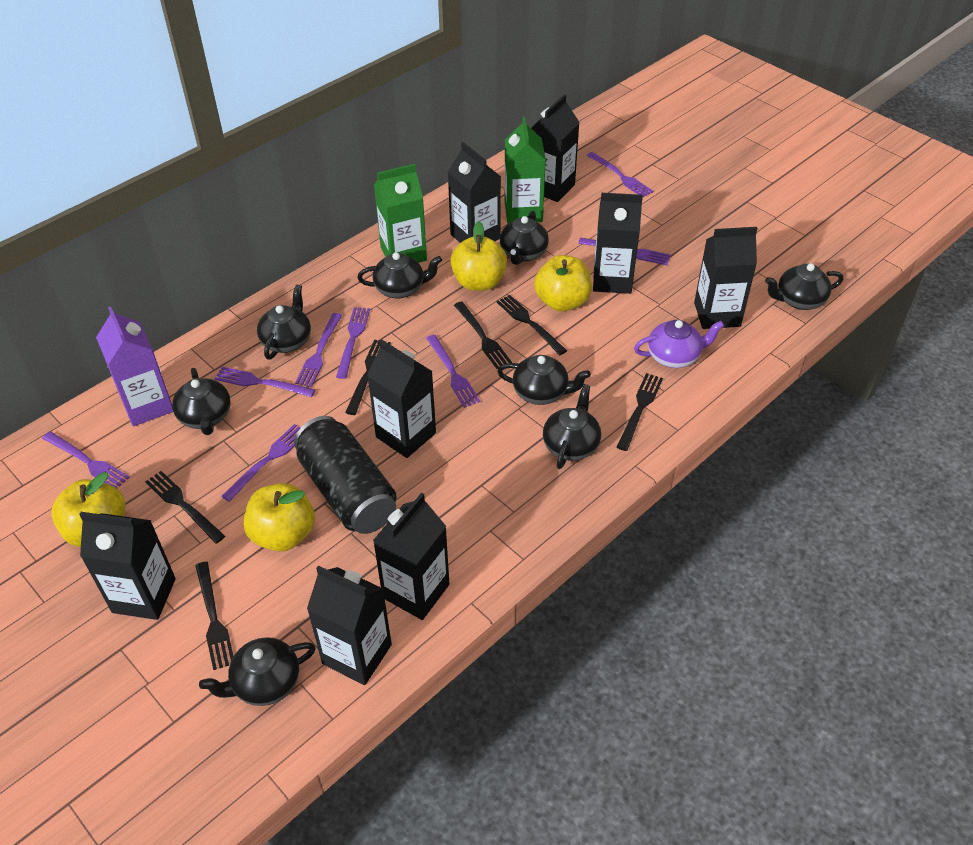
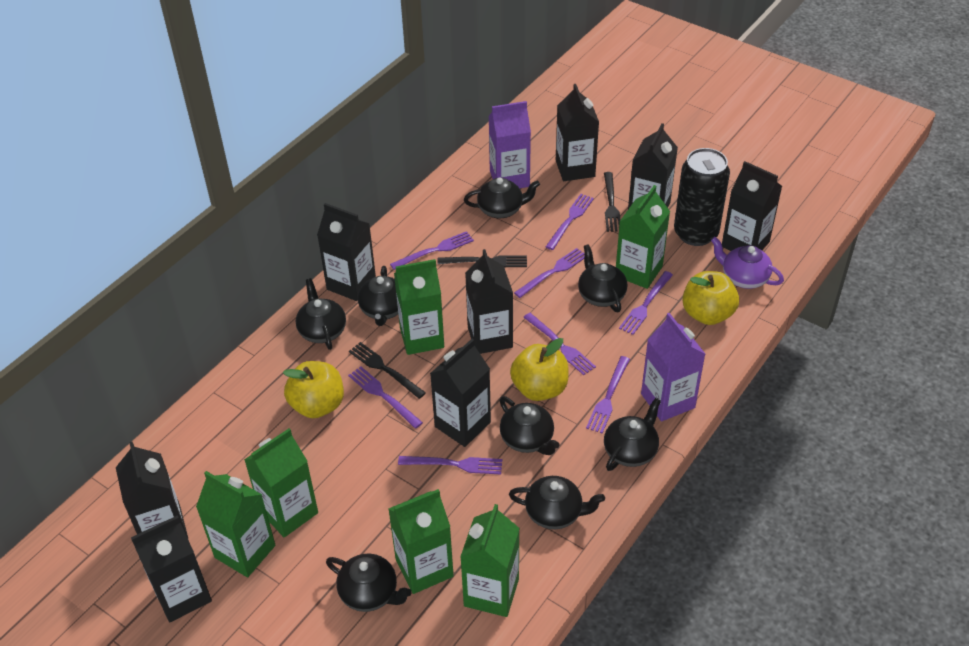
black fork: [145,471,225,544] [195,562,233,670] [345,340,391,415] [454,301,512,369] [497,295,567,355] [617,373,663,451] = 6 -> [349,342,426,399] [437,255,527,267] [604,172,620,232] = 3
green carton: [374,164,427,263] [504,116,546,224] = 2 -> [196,471,275,578] [244,428,318,537] [388,489,454,594] [394,259,444,355] [460,504,520,617] [616,185,670,289] = 6
purple carton: [96,307,173,426] = 1 -> [489,101,531,188] [641,313,705,421] = 2
yellow apple: [51,472,125,547] [244,483,315,552] [450,221,507,291] [534,255,592,312] = 4 -> [283,361,344,418] [510,338,569,401] [682,271,739,325] = 3

